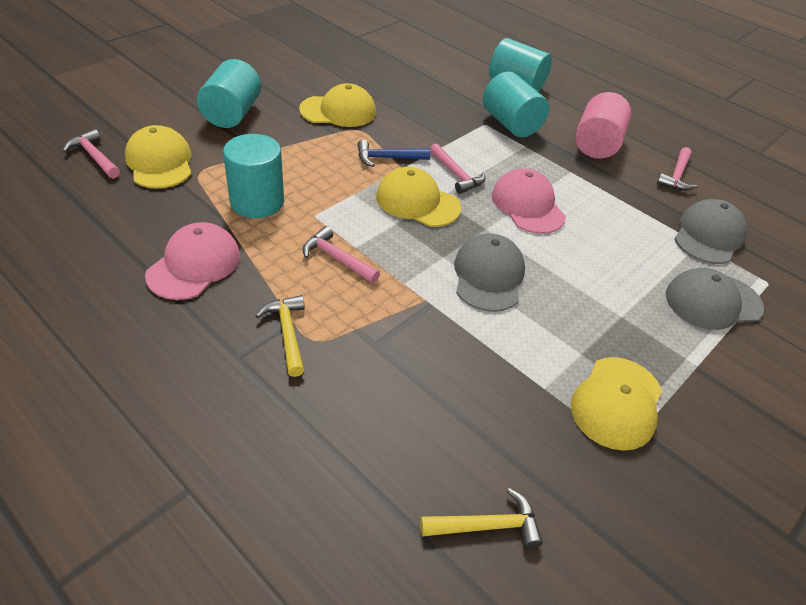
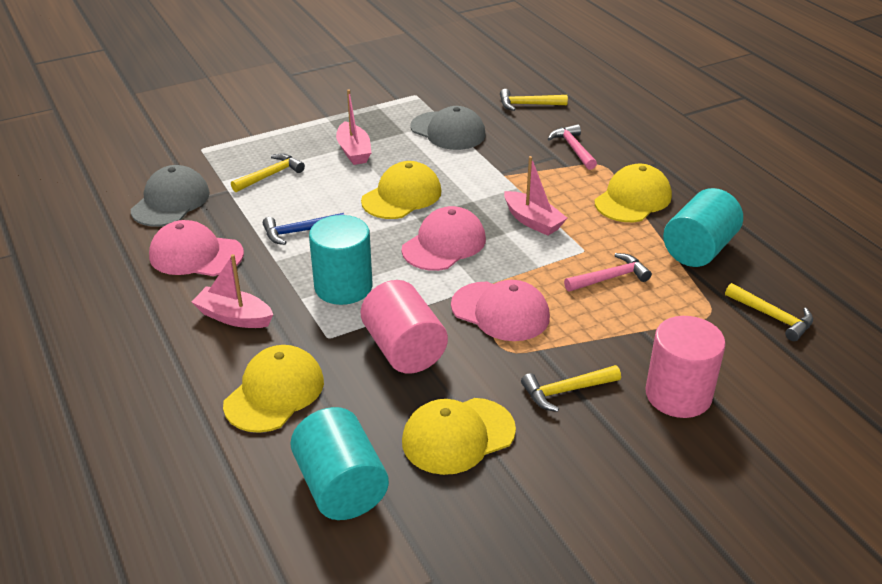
grey cap: [454,233,525,312] [666,268,764,330] [675,199,747,264] = 3 -> [131,165,210,227] [411,106,486,150] = 2
pink boat: none = 0 -> [192,254,273,328] [336,89,372,165] [504,156,567,236] = 3
pink cap: [145,222,240,300] [492,168,566,234] = 2 -> [149,220,244,276] [402,206,486,271] [451,280,550,341] = 3
pink cylinder: [575,92,631,159] = 1 -> [361,280,448,374] [645,316,726,418] = 2
pink hammer: [63,129,120,179] [303,226,380,283] [430,144,485,194] [657,147,698,191] = 4 -> [548,124,597,170] [564,253,652,292] = 2
turquoise cylinder: [197,59,261,128] [223,134,284,218] [483,72,549,138] [489,38,552,92] = 4 -> [290,407,389,520] [309,215,372,305] [663,188,743,267] = 3
yellow hammer: [256,295,305,377] [420,488,543,549] = 2 -> [231,154,305,192] [500,89,568,111] [521,365,621,412] [725,283,813,341] = 4

